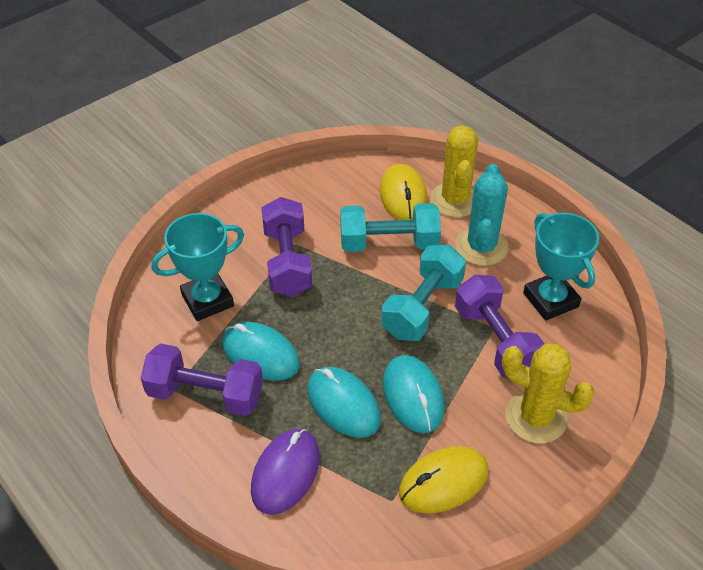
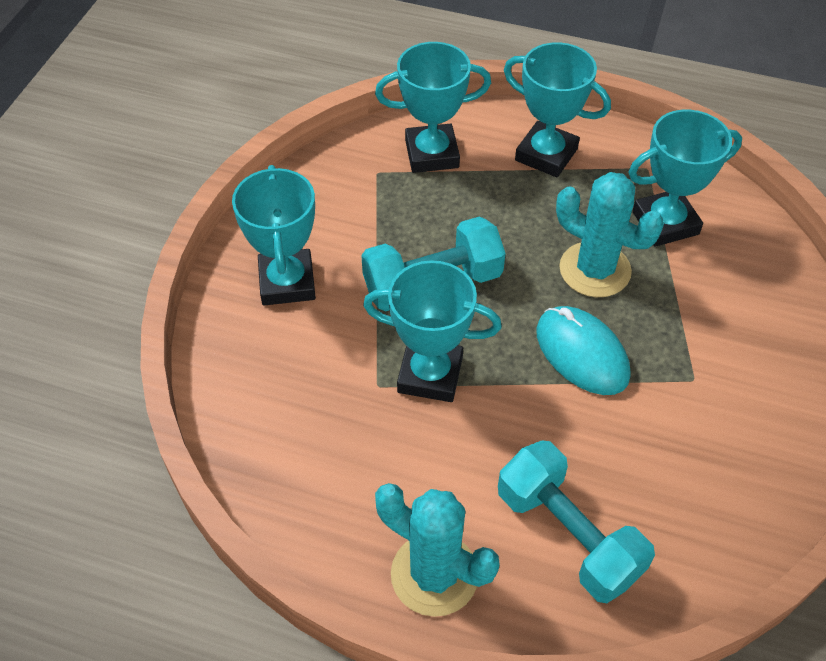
purple dumbbell: [141,344,263,416] [261,197,312,296] [455,275,545,379] = 3 -> none = 0
purple mouse: [251,429,320,515] = 1 -> none = 0
turquoise cactus: [455,164,509,266] = 1 -> [375,483,500,617] [556,172,664,297] = 2
turquoise mouse: [222,322,300,381] [307,367,381,438] [383,355,445,433] = 3 -> [536,306,630,395] = 1
turquoise trophy: [151,213,244,321] [523,213,599,321] = 2 -> [232,165,316,306] [363,260,502,402] [375,42,491,173] [504,42,611,177] [628,110,742,247] = 5
yellow cactus: [430,125,478,217] [502,344,594,443] = 2 -> none = 0
yellow mouse: [380,164,428,220] [399,446,488,513] = 2 -> none = 0

